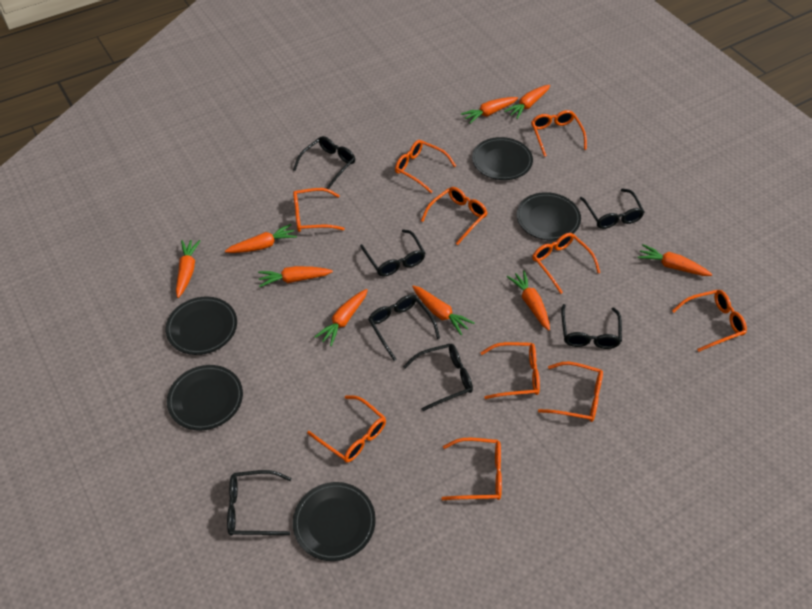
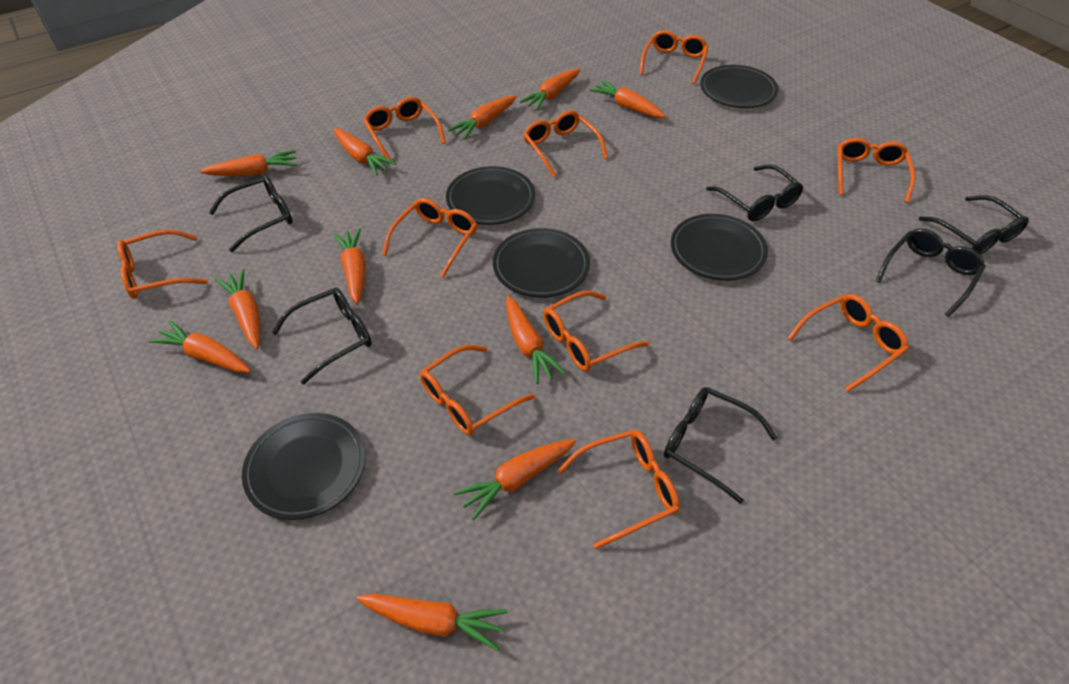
black glasses: [227,470,292,536] [293,136,355,189] [360,229,425,276] [368,295,440,361] [403,344,473,411] [561,304,622,349] [580,188,644,229] = 7 -> [209,175,293,252] [271,288,372,385] [664,387,777,504] [706,164,803,221] [876,228,986,317] [919,195,1029,254] = 6
orange carrot: [176,240,201,298] [225,224,297,253] [258,266,333,287] [315,289,368,346] [412,285,474,335] [461,97,518,124] [504,85,550,119] [507,271,550,331] [637,244,712,276] = 9 -> [148,320,251,373] [200,150,297,176] [215,269,260,349] [333,128,396,175] [333,228,366,305] [357,594,508,651] [448,95,517,140] [454,439,576,521] [506,296,566,384] [520,69,580,110] [589,80,665,118] = 11

